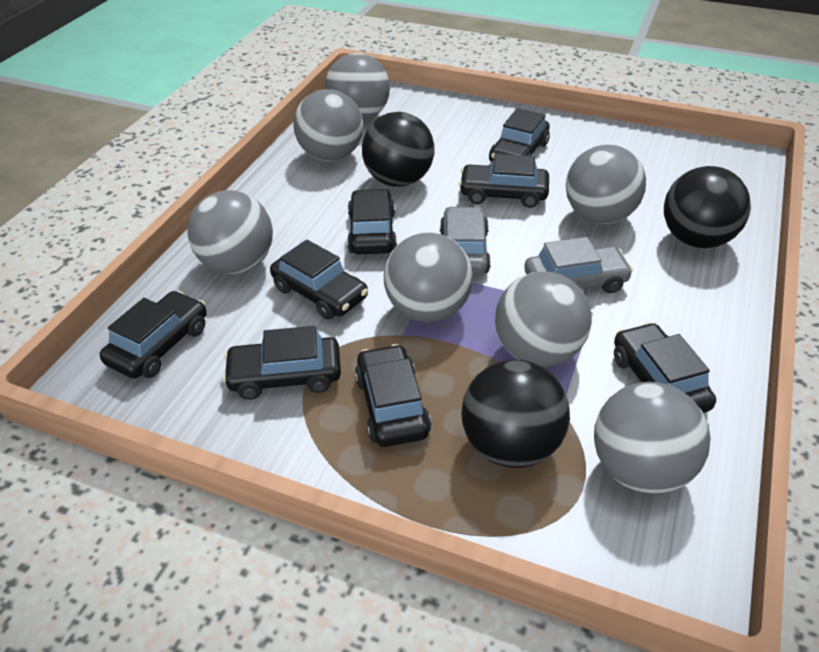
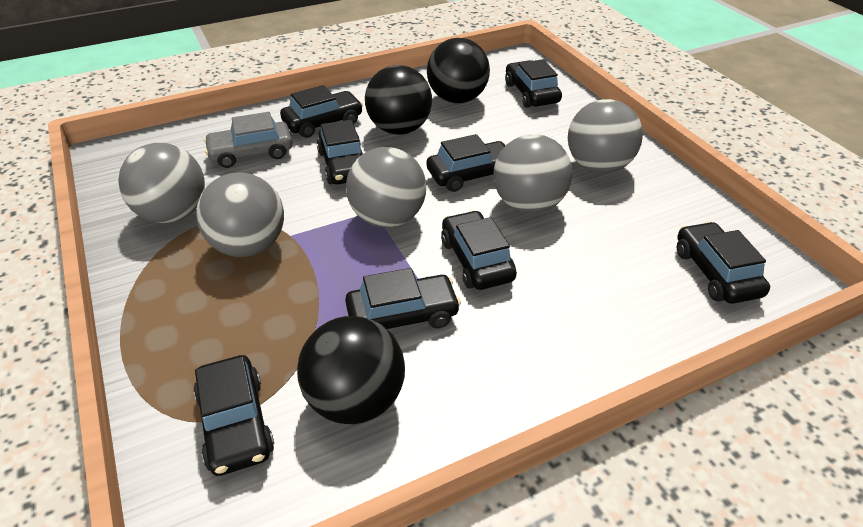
grey ball: [188,190,273,274] [293,89,363,161] [325,53,390,121] [384,233,473,322] [495,271,592,367] [566,145,646,224] [594,382,711,494] = 7 -> [118,143,205,223] [196,172,284,257] [346,147,426,228] [493,134,573,213] [568,99,643,173] = 5
grey car: [440,206,491,275] [524,237,633,293] = 2 -> [204,112,292,168] = 1

